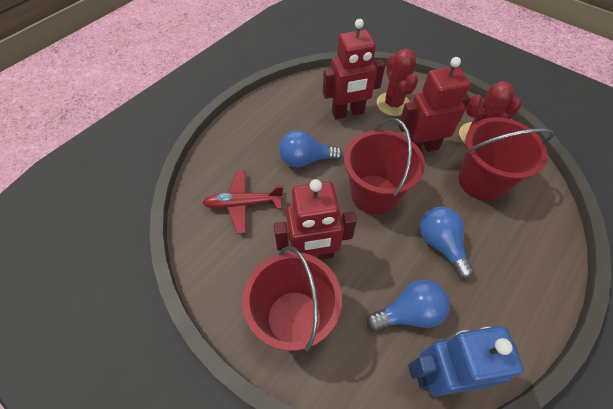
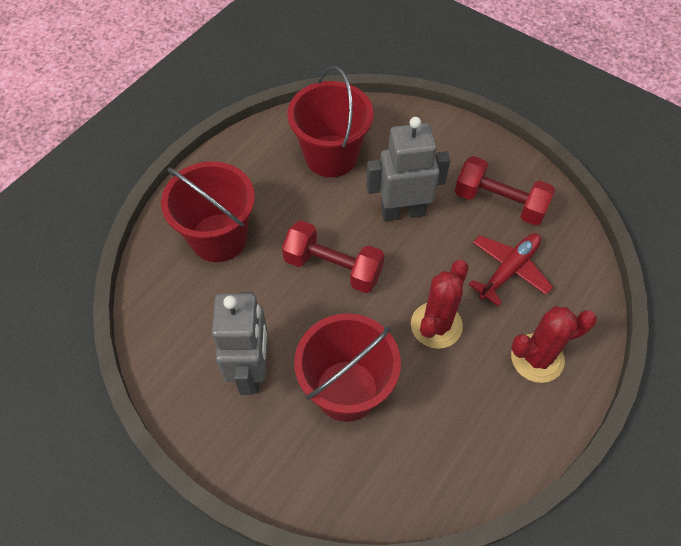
blue light bulb: [279,130,343,168] [367,280,450,331] [420,207,474,279] = 3 -> none = 0
blue robot: [408,326,524,396] = 1 -> none = 0
grey robot: none = 0 -> [212,292,268,395] [366,117,450,221] = 2
red dumbbell: none = 0 -> [282,220,385,293] [455,156,555,226] = 2
red robot: [274,179,357,260] [323,19,385,119] [399,57,470,152] = 3 -> none = 0

